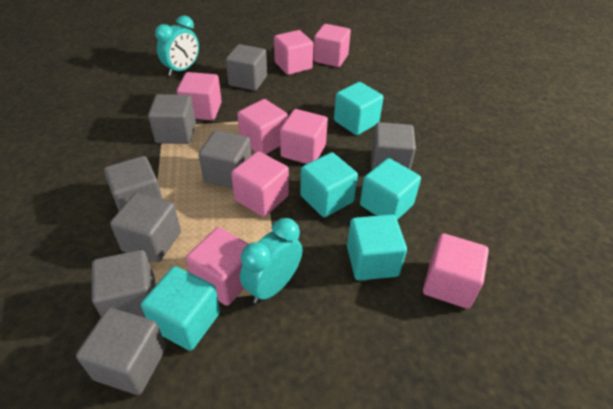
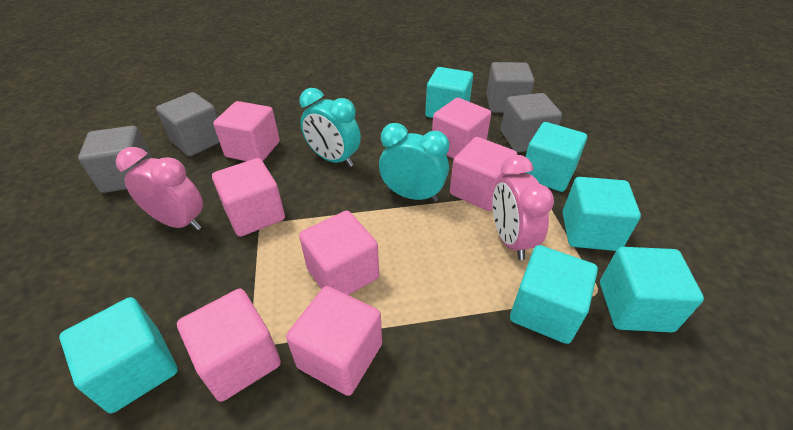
grey cube: [76,308,166,395] [92,250,156,318] [104,156,163,211] [110,193,181,262] [148,94,196,144] [199,130,251,188] [226,44,267,91] [371,122,416,171] = 8 -> [78,126,152,193] [156,92,220,156] [486,62,535,113] [501,93,562,153] = 4
pink clock: none = 0 -> [116,147,203,230] [492,155,554,260] = 2
pink cube: [177,72,222,120] [186,227,249,306] [231,151,289,217] [237,99,288,155] [274,30,313,75] [280,109,328,164] [313,24,351,67] [423,233,489,309] = 8 -> [177,289,281,402] [212,158,285,237] [213,101,280,161] [286,286,382,396] [299,211,379,295] [432,98,491,159] [450,137,517,211] = 7
turquoise cube: [141,266,220,351] [300,152,358,217] [334,82,384,135] [347,215,407,281] [360,158,421,220] = 5 -> [59,297,178,413] [425,67,473,118] [510,245,598,344] [525,122,587,192] [562,177,641,251] [600,247,704,332] = 6

